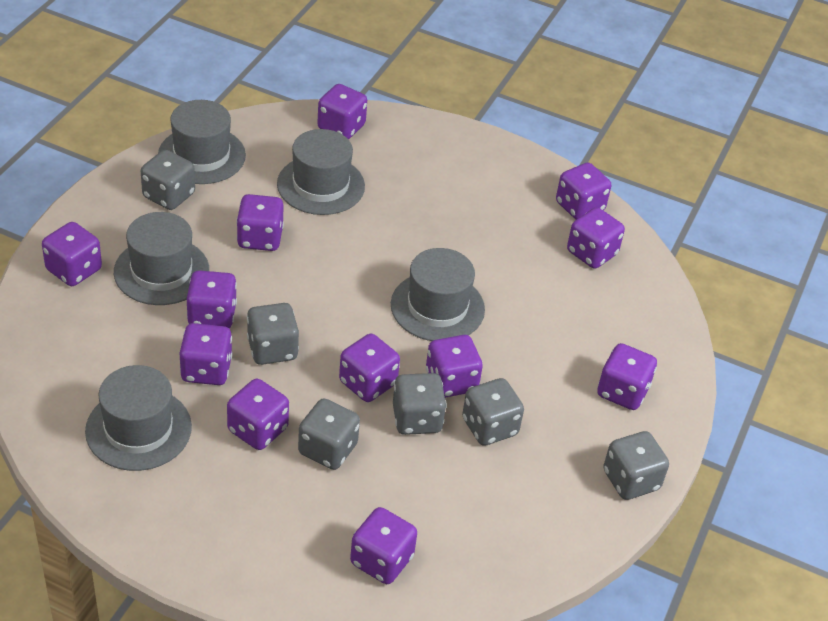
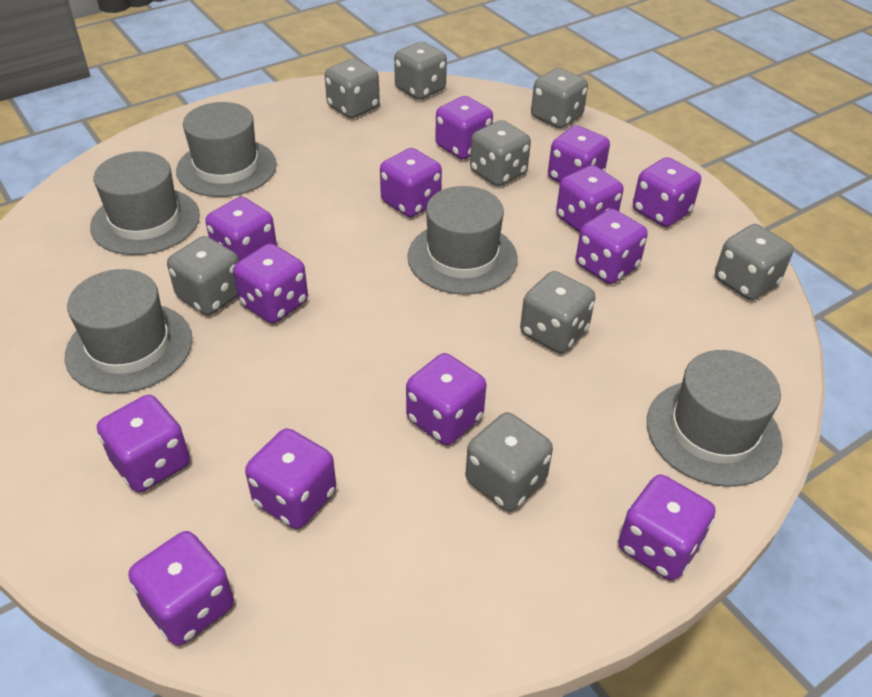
grey dice: [141,150,195,210] [247,303,299,365] [298,398,360,470] [393,373,447,435] [462,378,524,446] [603,431,669,500] = 6 -> [167,236,239,315] [325,58,380,118] [394,42,447,100] [465,412,553,511] [470,120,531,186] [520,271,596,353] [531,68,588,128] [715,224,793,300] = 8
purple dice: [42,222,102,286] [180,323,232,385] [187,270,237,329] [227,379,289,450] [236,194,284,251] [317,84,367,139] [339,334,400,402] [350,507,417,584] [426,335,483,398] [556,163,611,219] [567,207,625,269] [597,343,657,410] = 12 -> [97,395,190,492] [128,531,234,646] [205,197,277,261] [233,243,308,323] [245,428,336,529] [380,148,442,217] [406,353,486,445] [435,96,493,159] [548,125,610,183] [556,165,624,232] [576,209,648,284] [618,475,715,580] [633,157,701,227] = 13

